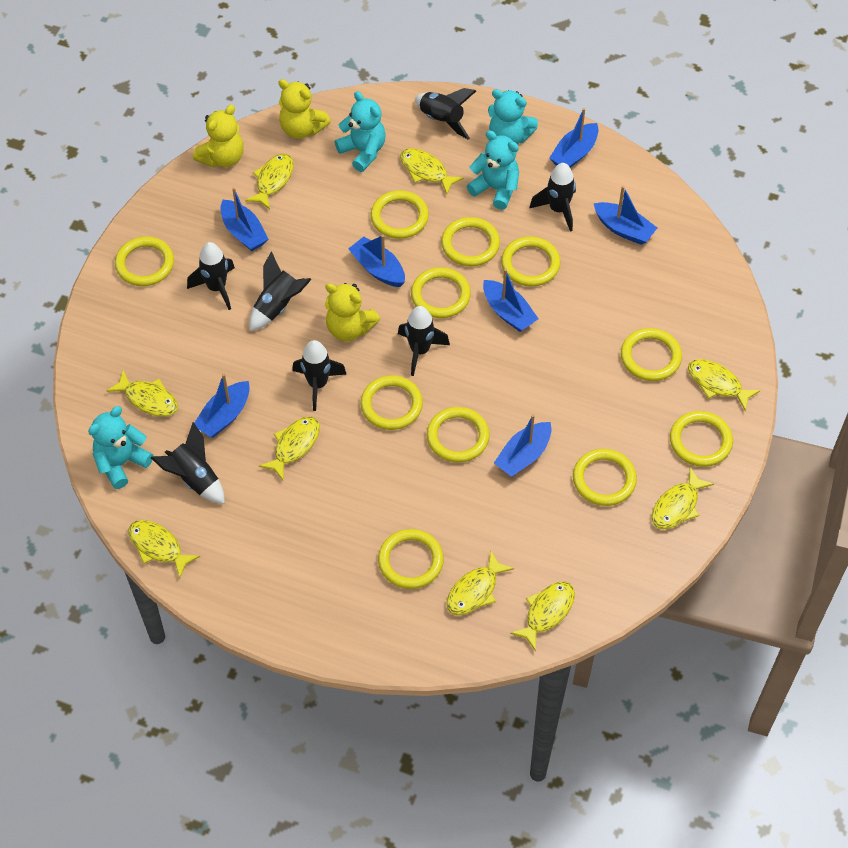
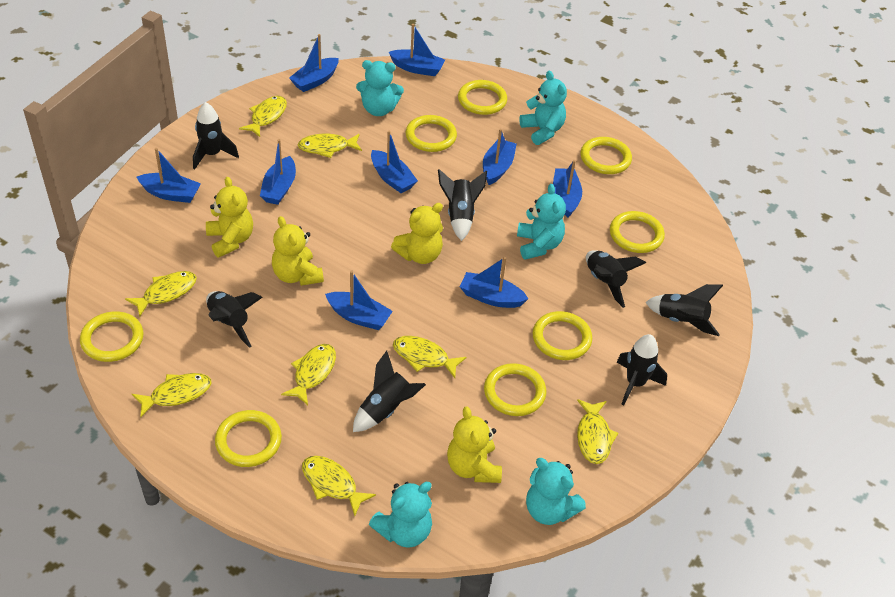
blue boat: [194,374,250,438] [221,187,268,252] [348,235,405,287] [483,269,539,332] [494,414,552,477] [549,108,598,168] [594,186,657,245] = 7 -> [136,148,201,203] [260,139,296,205] [289,34,339,92] [325,271,393,330] [371,131,418,193] [389,24,445,76] [460,257,528,308] [483,129,517,185] [553,160,582,217] = 9
turquoise teddy bear: [88,406,153,489] [335,91,386,172] [467,130,519,210] [488,89,538,145] = 4 -> [356,60,404,116] [369,482,432,548] [517,184,566,260] [519,71,567,145] [526,458,586,525] = 5
yellow fish: [106,370,178,417] [128,520,200,578] [245,154,294,209] [259,417,320,480] [400,148,464,194] [446,551,514,615] [510,581,575,651] [652,468,714,529] [688,359,761,411] = 9 -> [125,271,197,316] [132,373,211,417] [239,96,287,137] [281,344,336,405] [298,134,362,158] [302,456,376,516] [393,336,467,378] [577,399,618,464] = 8
yellow ring: [115,236,174,286] [360,375,423,430] [370,190,429,239] [378,529,444,589] [411,267,471,318] [427,407,490,463] [441,217,500,266] [501,237,561,287] [573,449,637,506] [621,328,682,381] [670,411,733,467] = 11 -> [80,311,144,362] [215,410,282,467] [405,115,457,152] [458,80,507,115] [484,363,546,416] [533,311,592,360] [580,137,632,174] [610,211,665,253] = 8
yellow teddy bear: [193,105,244,167] [278,79,331,139] [325,283,380,341] = 3 -> [206,177,253,258] [272,216,324,286] [391,203,443,264] [447,406,502,483] = 4

